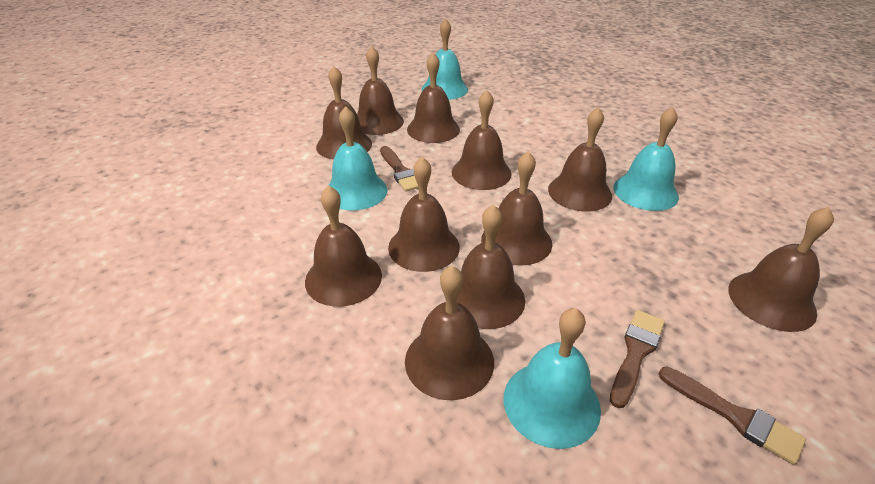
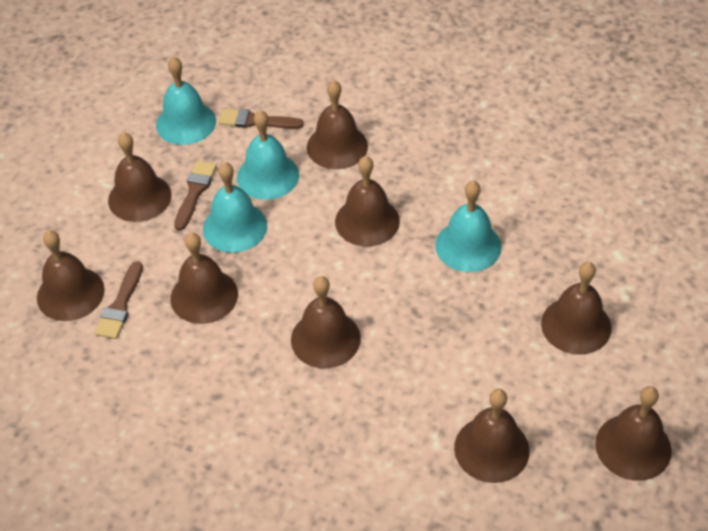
brown bell: [305,185,382,307] [316,66,372,160] [357,46,404,135] [388,157,460,272] [405,266,494,400] [407,53,460,143] [452,90,512,190] [456,204,525,329] [481,151,552,266] [548,107,612,212] [728,207,834,332] = 11 -> [37,230,105,321] [108,132,172,222] [171,233,238,324] [291,276,361,368] [307,80,368,169] [335,156,400,247] [454,389,530,483] [541,262,611,355] [595,386,672,481] = 9

